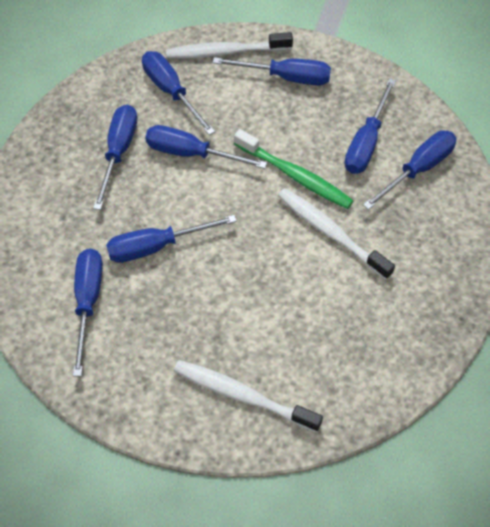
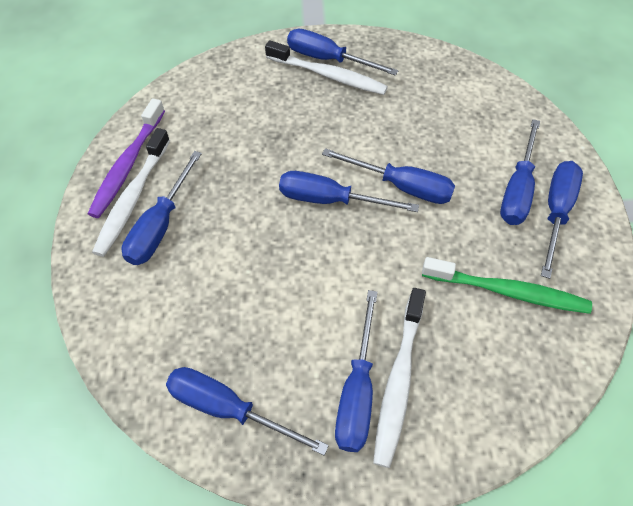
purple toothbrush: none = 0 -> [88,98,165,218] = 1

